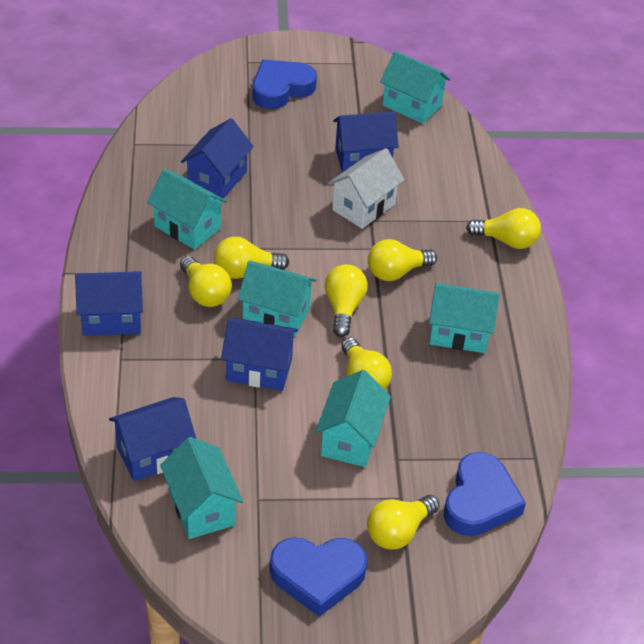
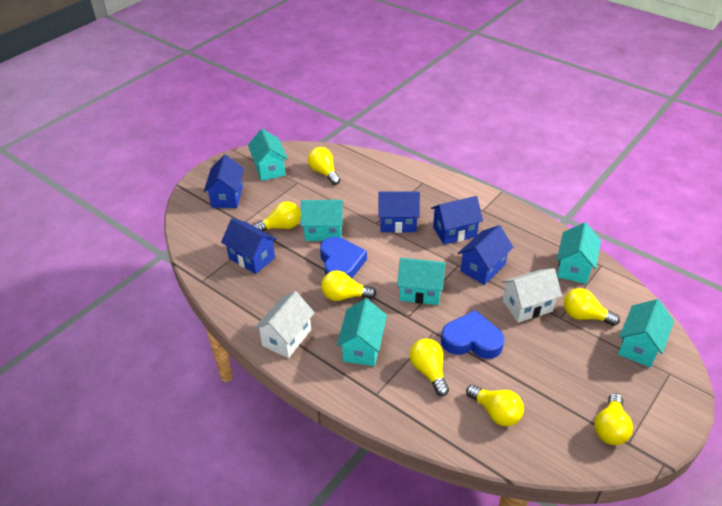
blue heart: [253,60,317,109] [270,537,367,617] [444,452,526,536] = 3 -> [320,237,367,278] [441,310,505,359] = 2
white house: [328,148,404,229] = 1 -> [254,291,315,358] [502,268,562,323] = 2

